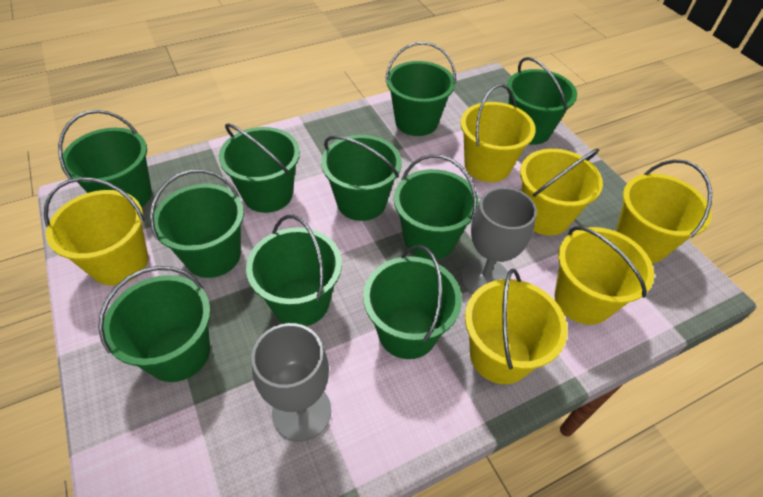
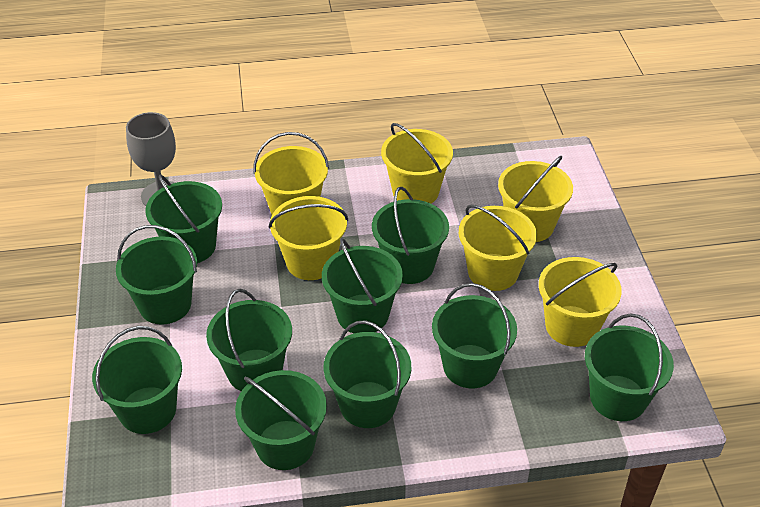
grey goblet: [251,323,331,442] [461,187,537,294] = 2 -> [126,112,176,206] = 1

